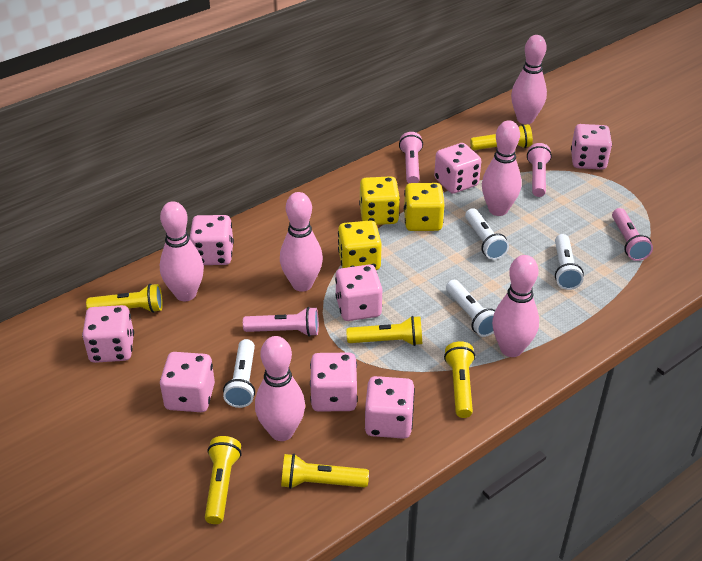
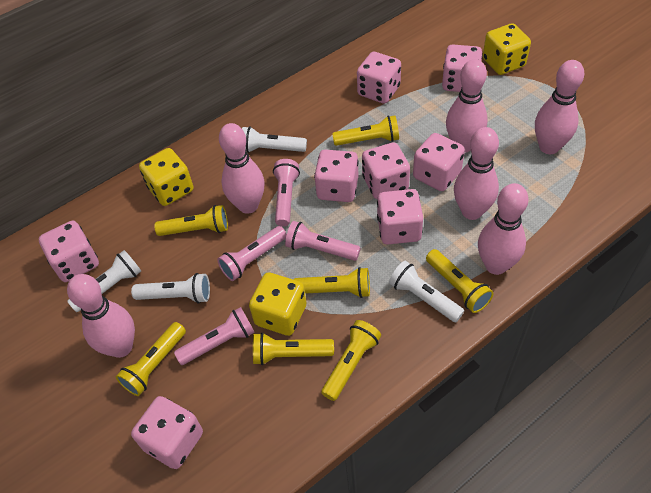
yellow flashlight: [86,284,163,313] [205,436,242,524] [281,454,369,489] [346,316,422,346] [444,341,475,418] [470,124,533,150] = 6 -> [116,322,186,396] [154,205,228,236] [253,332,334,365] [293,267,370,298] [321,320,381,401] [332,116,399,146] [426,249,494,313] = 7

